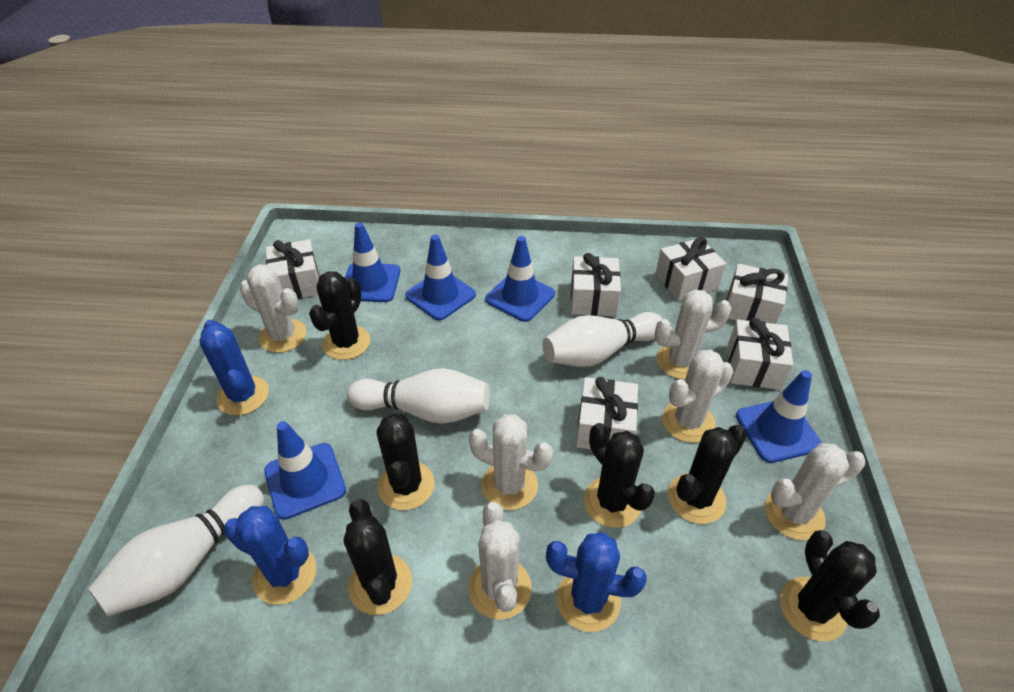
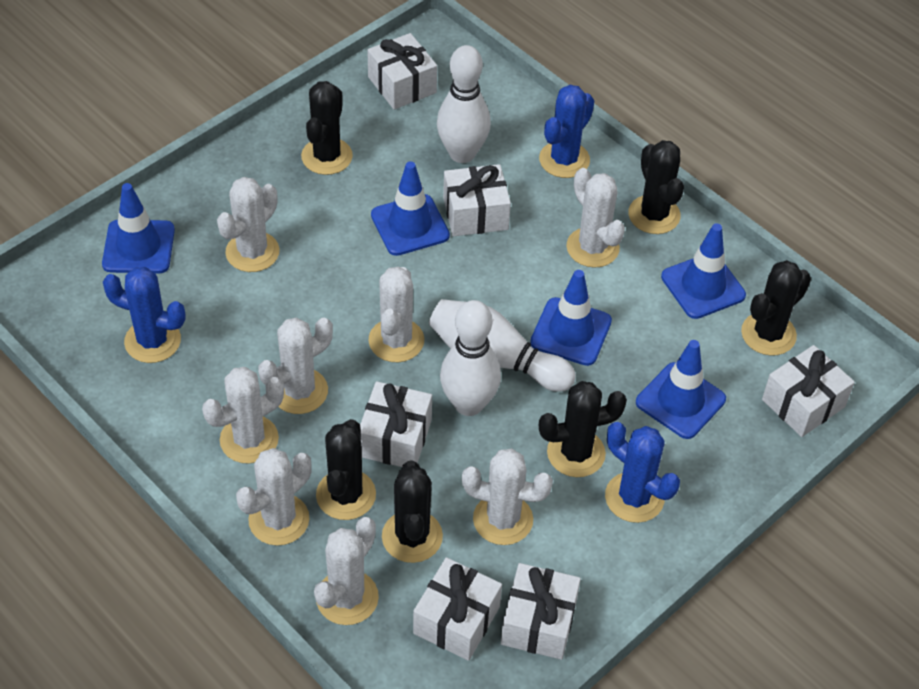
white cactus: [239,264,307,353] [469,414,553,510] [469,502,532,620] [654,289,732,379] [662,349,733,443] [765,443,865,540] = 6 -> [202,367,284,464] [217,177,279,272] [236,448,312,546] [258,317,333,414] [314,517,379,625] [368,266,424,362] [462,449,553,545] [567,168,625,268] = 8

